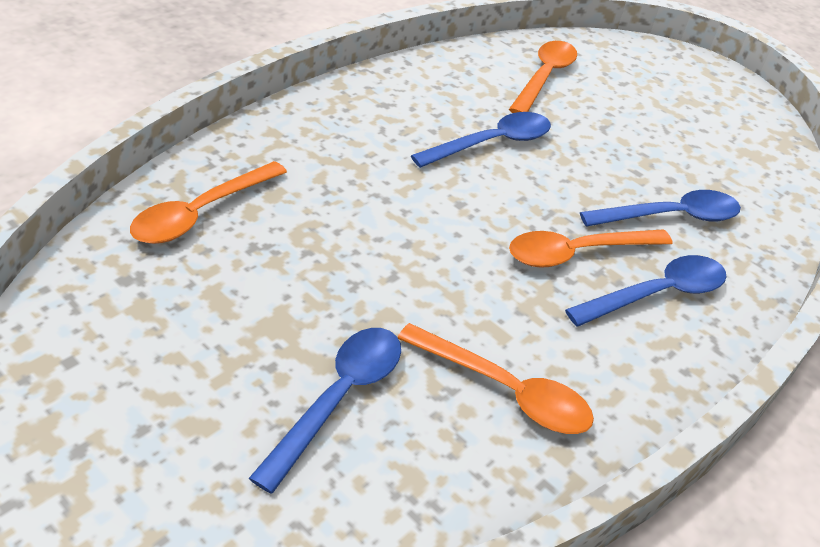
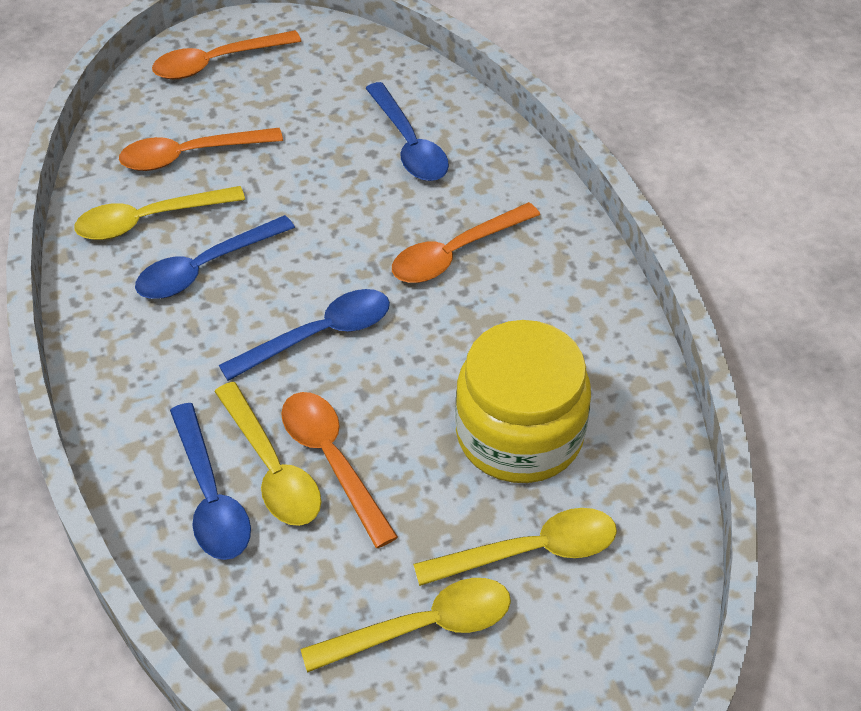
yellow jar: none = 0 -> [455,320,591,483] = 1
yellow spoon: none = 0 -> [74,186,245,240] [214,382,321,526] [300,578,511,673] [413,508,617,586] = 4

